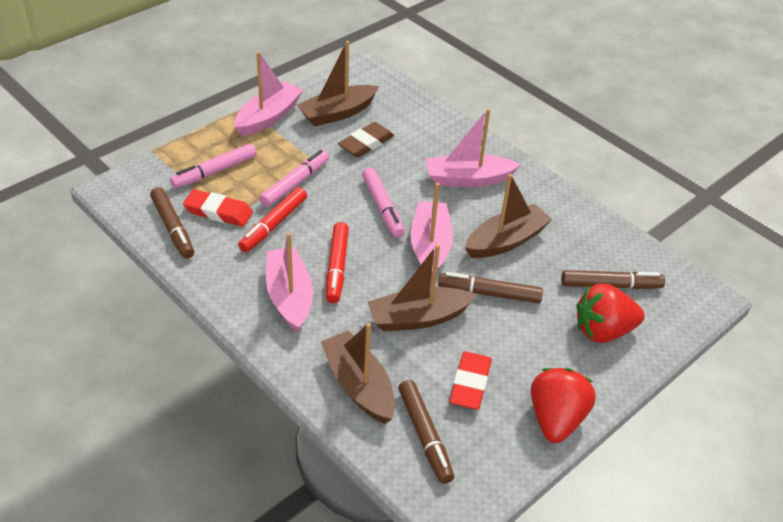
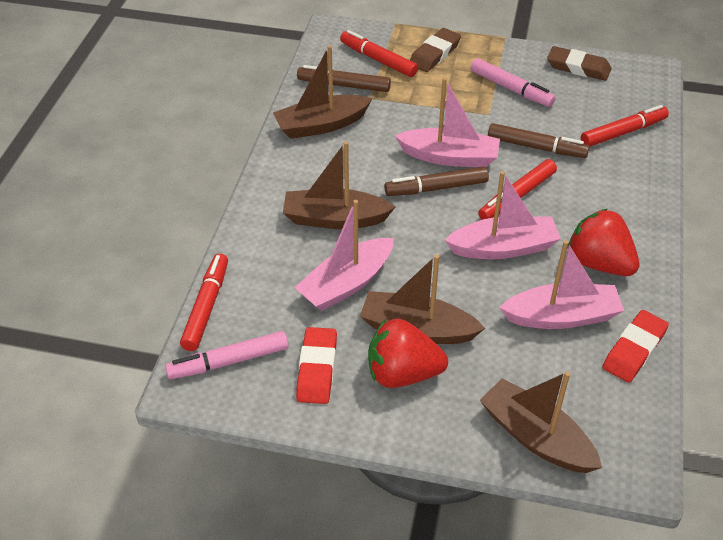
brown eraser: [338,122,394,158] = 1 -> [410,28,461,72] [547,46,611,81] = 2
brown marker: [150,187,194,259] [398,380,454,484] [438,272,543,303] [561,270,665,289] = 4 -> [297,65,391,92] [384,166,489,196] [488,123,590,158] = 3
pink marker: [170,143,257,188] [259,150,329,207] [362,167,405,238] = 3 -> [165,331,289,379] [470,58,555,107] = 2
red marker: [238,187,307,252] [326,222,349,303] = 2 -> [180,254,228,351] [340,30,418,77] [478,159,557,220] [581,105,669,147] = 4

